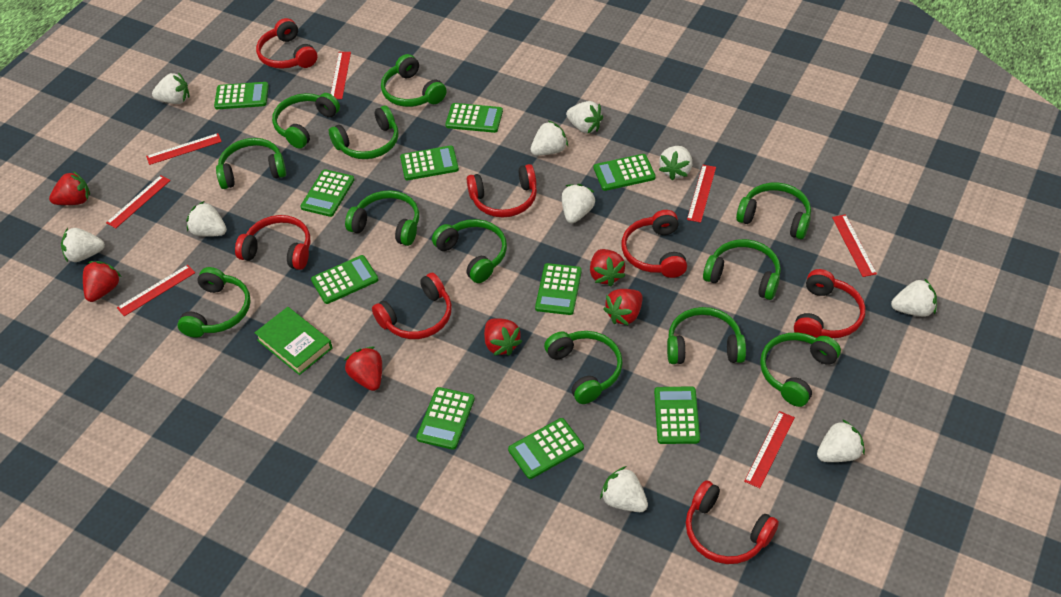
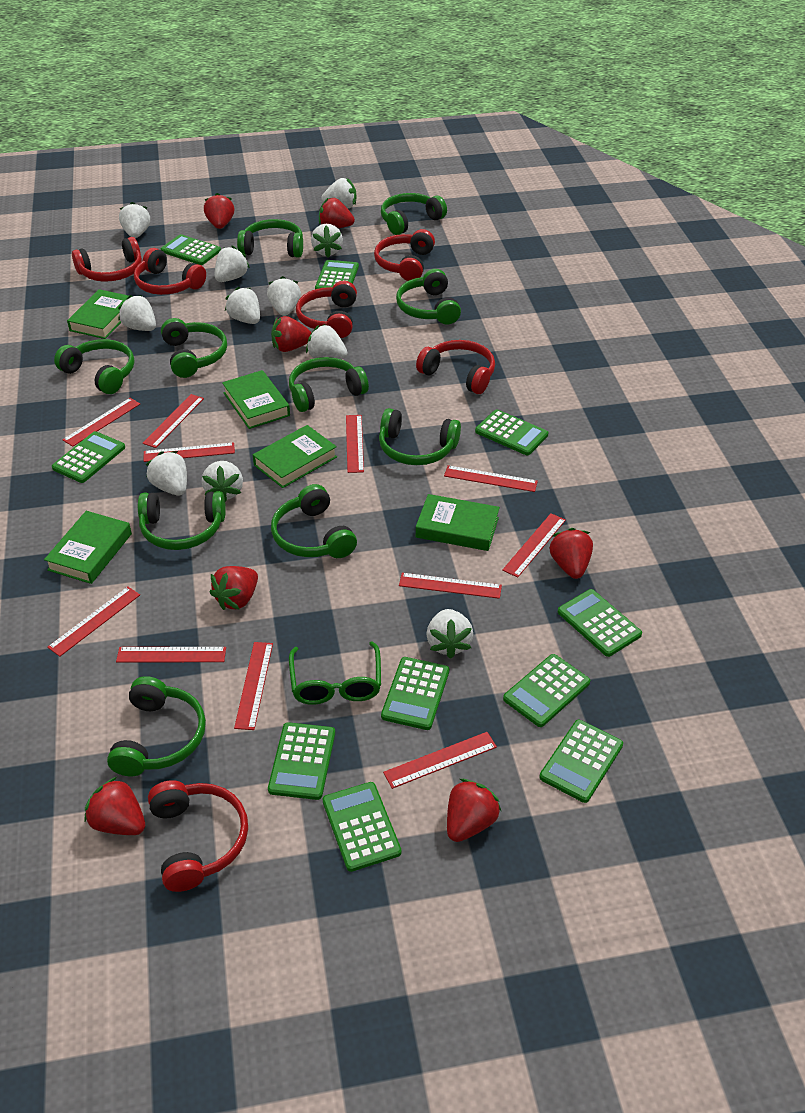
green book: [255,307,333,375] = 1 -> [44,511,132,584] [67,289,133,339] [222,370,290,429] [253,425,337,488] [416,494,500,551] = 5
green glasses: none = 0 -> [289,641,381,705] = 1
green headphones: [177,267,251,338] [216,138,286,189] [272,93,340,149] [329,106,399,159] [345,190,419,246] [381,54,447,107] [432,219,507,283] [544,331,623,404] [667,307,746,364] [703,239,781,300] [736,183,811,239] [760,332,841,407] = 12 -> [54,339,134,394] [107,676,206,776] [138,491,226,550] [161,318,227,378] [237,219,303,258] [271,484,357,558] [289,357,369,412] [379,408,461,465] [381,193,447,235] [396,269,461,325] = 10
red headphones: [235,215,310,270] [256,18,318,69] [372,273,452,339] [467,164,537,218] [622,210,687,278] [686,480,779,564] [794,269,866,338] = 7 -> [72,237,142,282] [134,248,206,295] [148,780,248,892] [296,281,357,338] [374,229,435,281] [416,340,495,394] = 6
red ruler: [106,175,171,228] [117,265,195,316] [146,133,222,165] [331,52,351,99] [687,165,716,223] [744,411,795,488] [832,214,877,277] = 7 -> [47,586,140,657] [62,398,140,447] [116,647,226,662] [143,394,204,448] [144,442,235,462] [234,642,273,730] [346,415,364,473] [383,732,497,789] [399,573,502,599] [444,465,538,492] [502,513,566,578] = 11
red strawberry: [49,171,90,205] [83,261,121,302] [345,347,382,391] [484,318,523,356] [590,249,625,287] [603,289,643,326] = 6 -> [85,777,145,835] [204,193,234,229] [209,566,258,610] [271,316,312,352] [319,198,355,228] [447,779,501,842] [549,528,593,579] = 7
white strawberry: [61,228,105,262] [152,72,189,104] [186,201,227,237] [530,121,568,156] [562,184,595,223] [566,101,603,134] [600,466,648,512] [659,146,692,180] [817,419,865,462] [891,278,937,317] = 10 -> [118,295,156,331] [119,202,150,238] [146,451,187,496] [202,461,243,502] [215,246,250,282] [225,287,260,324] [267,276,301,316] [306,324,348,360] [311,224,343,257] [322,178,356,208] [426,609,473,659] = 11

